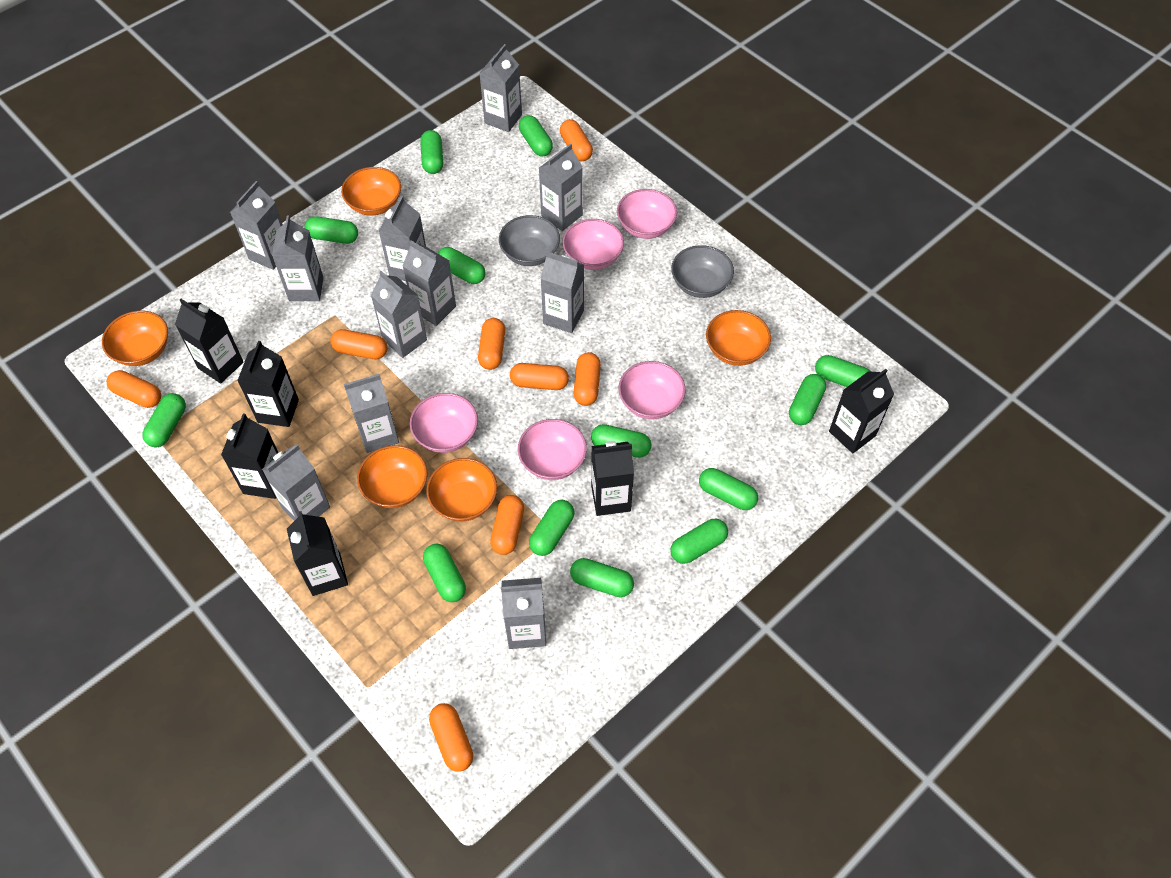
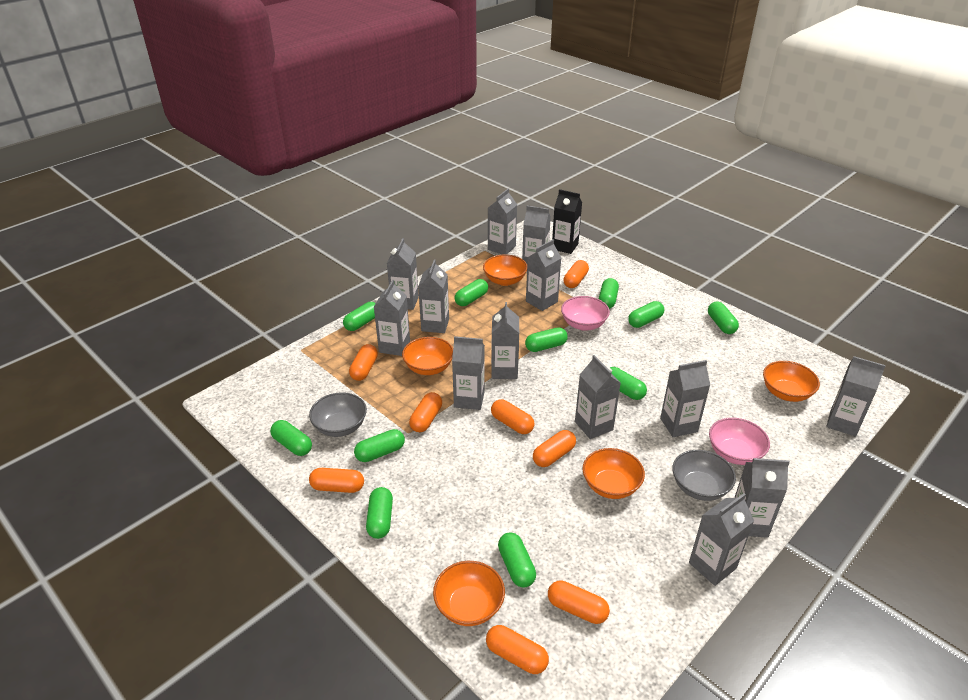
black carton: [175,299,243,384] [221,413,278,499] [237,341,299,427] [287,511,348,596] [591,441,634,516] [829,369,894,453] = 6 -> [552,189,582,254] = 1
green capsule: [142,393,186,447] [304,216,358,244] [420,130,443,174] [423,544,466,602] [438,247,486,284] [519,115,553,156] [529,500,574,556] [570,558,634,597] [591,424,651,458] [670,519,728,564] [699,468,758,510] [789,374,826,425] [815,355,871,387] = 13 -> [270,420,312,456] [343,302,376,331] [354,429,405,462] [366,487,393,539] [455,279,488,306] [498,532,536,588] [525,327,568,352] [599,278,619,309] [610,367,647,400] [628,301,664,328] [708,301,739,334] = 11
grey carton: [230,181,283,270] [262,444,330,521] [272,215,323,301] [344,374,399,453] [371,271,427,358] [379,196,426,281] [403,241,456,326] [479,44,522,132] [501,578,546,649] [539,143,583,231] [540,251,584,333] = 11 -> [374,280,410,356] [387,238,419,310] [418,259,449,333] [452,336,485,410] [488,189,517,255] [491,302,519,379] [522,206,551,263] [526,239,561,311] [575,355,621,439] [660,360,710,437] [689,493,754,586] [734,458,790,538] [826,356,886,437] = 13
pink bowl: [410,393,478,453] [518,419,587,480] [563,219,624,270] [617,189,677,239] [619,361,686,419] = 5 -> [561,296,610,331] [709,418,770,465] = 2

